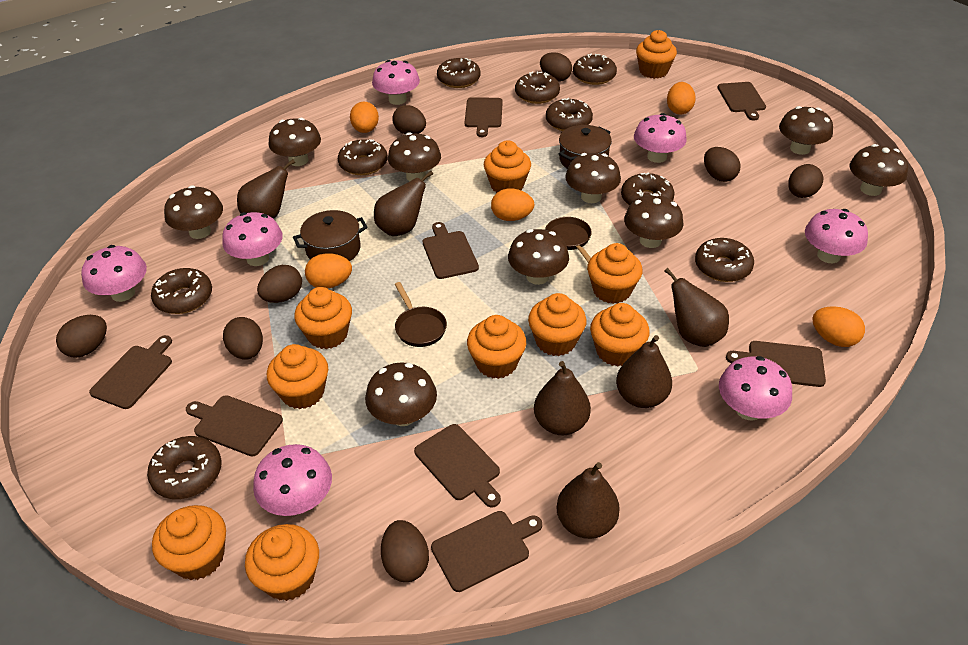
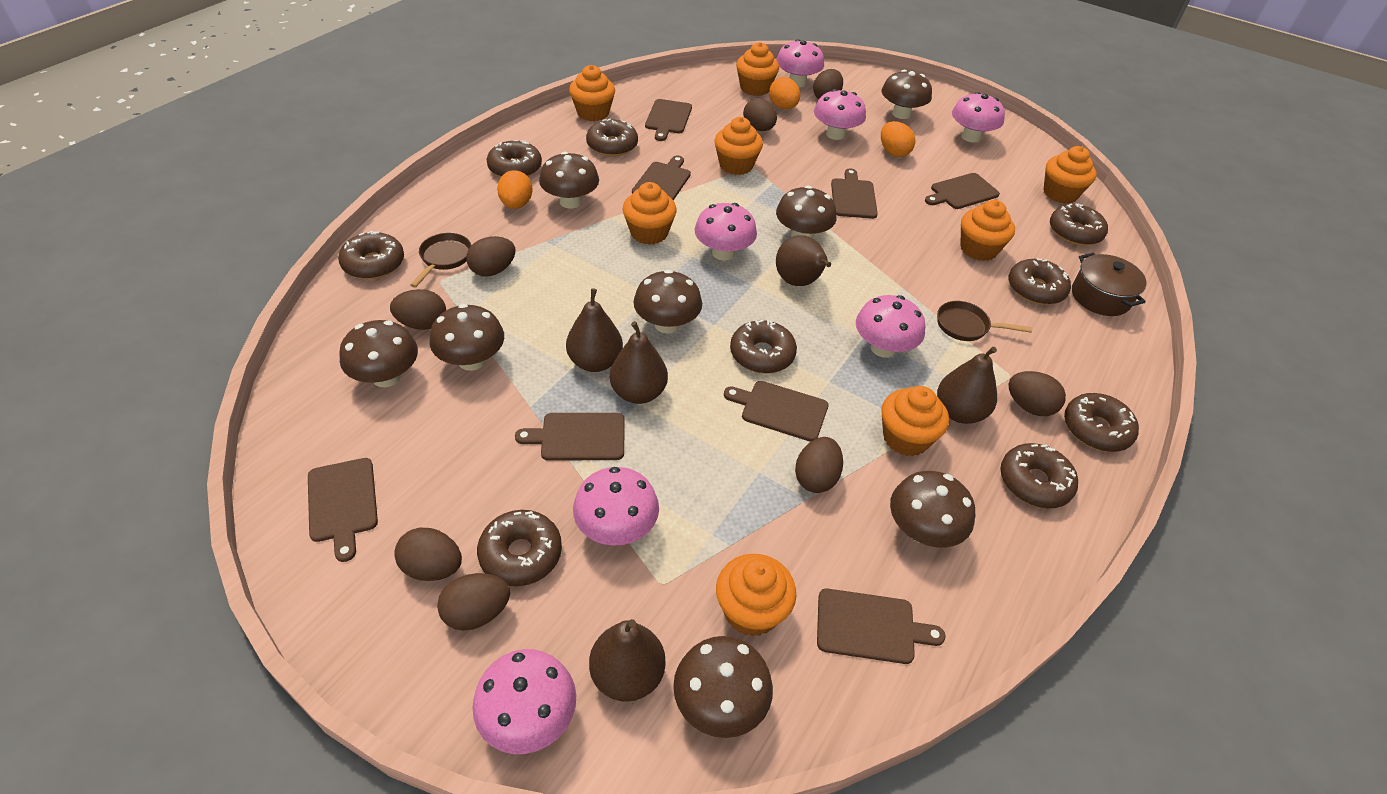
brown mushroom: [164,185,223,239] [268,118,321,166] [365,362,437,426] [388,132,441,181] [508,229,569,285] [565,153,621,203] [624,193,683,248] [779,106,833,155] [850,144,908,196] = 9 -> [339,320,418,387] [430,304,504,371] [539,152,599,208] [634,270,702,334] [673,636,773,738] [776,186,837,238] [881,70,932,119] [890,471,975,548] = 8
brown pear: [237,159,295,219] [374,171,433,236] [534,361,591,435] [557,462,620,539] [616,335,672,408] [664,268,729,347] = 6 -> [566,288,623,372] [589,619,666,702] [610,321,668,404] [776,235,831,286] [937,347,997,424] = 5
brown pot: [293,210,368,261] [559,125,612,169] = 2 -> [1072,253,1147,316] = 1
orange cupcake: [152,505,226,580] [245,524,319,601] [267,344,328,409] [294,287,352,349] [467,315,526,379] [484,140,531,193] [528,293,587,356] [587,243,642,304] [590,303,650,367] [636,30,677,79] = 10 -> [569,65,615,121] [622,182,677,245] [714,117,763,175] [716,554,796,637] [736,42,779,96] [881,386,949,456] [960,200,1015,261] [1044,146,1096,204] = 8
orange egg: [305,254,352,289] [350,102,379,133] [491,188,534,221] [667,82,696,115] [812,306,865,347] = 5 -> [497,170,533,209] [769,77,800,109] [881,121,915,157] = 3

